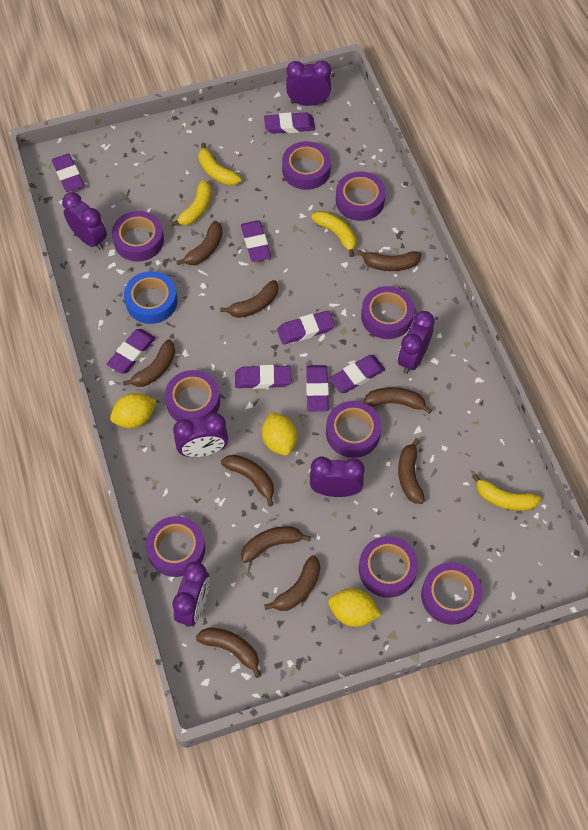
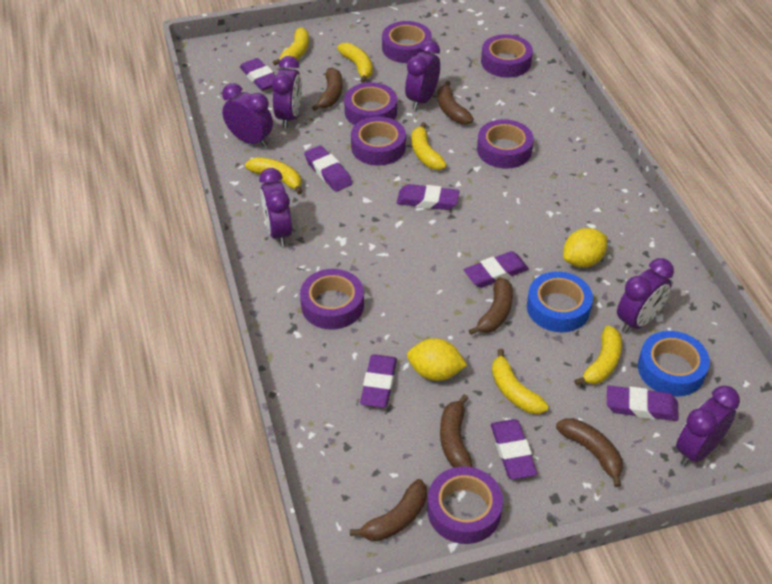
blue tape: [124,271,177,324] = 1 -> [527,271,593,332] [638,331,710,397] = 2
brown banana: [123,339,175,387] [176,221,223,265] [196,628,261,678] [220,280,279,318] [221,455,274,506] [241,526,311,563] [264,555,320,611] [357,250,422,271] [363,387,432,414] [398,438,425,504] = 10 -> [312,68,343,111] [350,479,427,541] [437,81,474,125] [440,394,472,467] [469,277,513,335] [556,418,623,487] = 6
purple eraser: [52,153,84,192] [107,329,156,374] [235,365,291,389] [241,220,271,262] [264,112,315,134] [277,310,335,345] [306,365,329,412] [329,355,385,393] = 8 -> [240,58,275,91] [304,145,352,192] [360,354,397,408] [397,184,460,210] [464,251,529,288] [491,419,537,479] [607,385,679,421] = 7
purple tape: [112,211,164,262] [146,516,205,577] [165,370,220,422] [282,141,331,190] [326,401,381,458] [336,171,386,221] [359,536,418,598] [361,286,414,339] [421,562,482,625] = 9 -> [300,269,364,329] [344,82,397,125] [351,117,406,166] [382,21,432,63] [427,466,503,544] [477,119,534,169] [481,34,533,78] = 7
yellow banana: [171,180,211,227] [198,143,241,186] [311,211,356,257] [472,474,541,511] = 4 -> [245,157,302,194] [273,27,309,66] [337,43,373,83] [411,122,447,170] [492,349,549,414] [574,326,622,386] = 6
yellow lemon: [110,393,157,428] [262,412,297,456] [328,589,381,627] = 3 -> [407,338,467,381] [563,228,607,267] = 2

